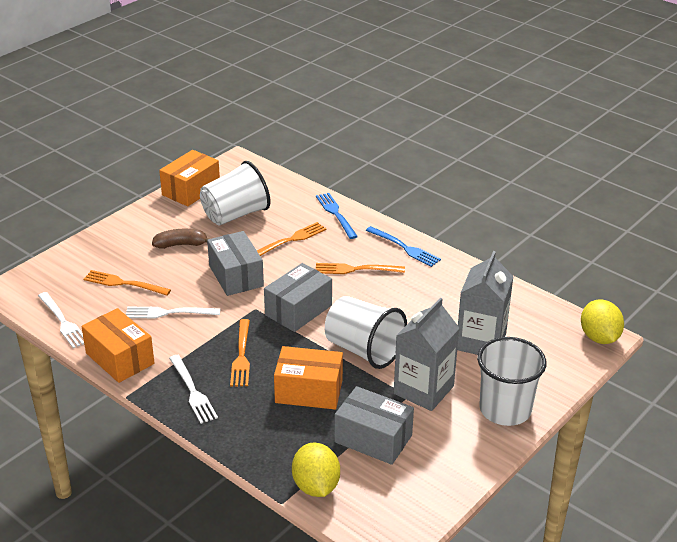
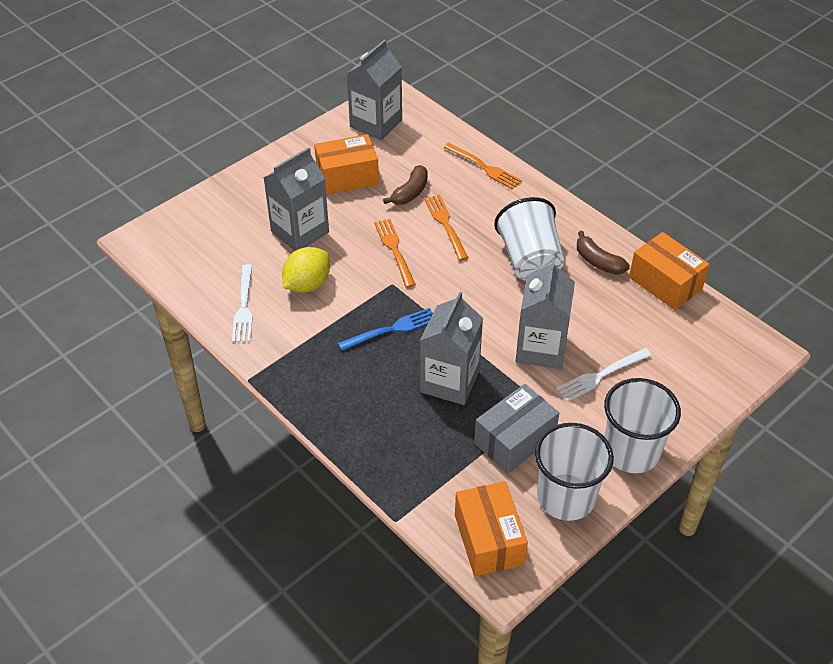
blue fork: [316,193,358,239] [366,226,441,267] = 2 -> [338,308,433,351] = 1
brown banana: [152,229,208,249] = 1 -> [383,165,428,205] [577,231,630,275] = 2
grey box: [207,231,264,296] [264,263,332,332] [334,386,414,465] = 3 -> [474,384,559,473] = 1
grey carton: [394,298,460,411] [457,251,514,355] = 2 -> [263,147,329,251] [346,40,402,140] [420,291,483,405] [516,258,575,369] = 4
orange fork: [84,270,171,296] [230,319,250,386] [257,222,327,256] [316,263,405,274] = 4 -> [374,219,416,288] [424,195,468,261] [444,143,522,189] = 3
white fork: [38,292,84,348] [126,307,220,318] [169,355,218,424] = 3 -> [232,264,252,342] [556,348,652,401] = 2
yellow lemon: [292,443,340,497] [581,300,624,344] = 2 -> [282,247,330,293] = 1

